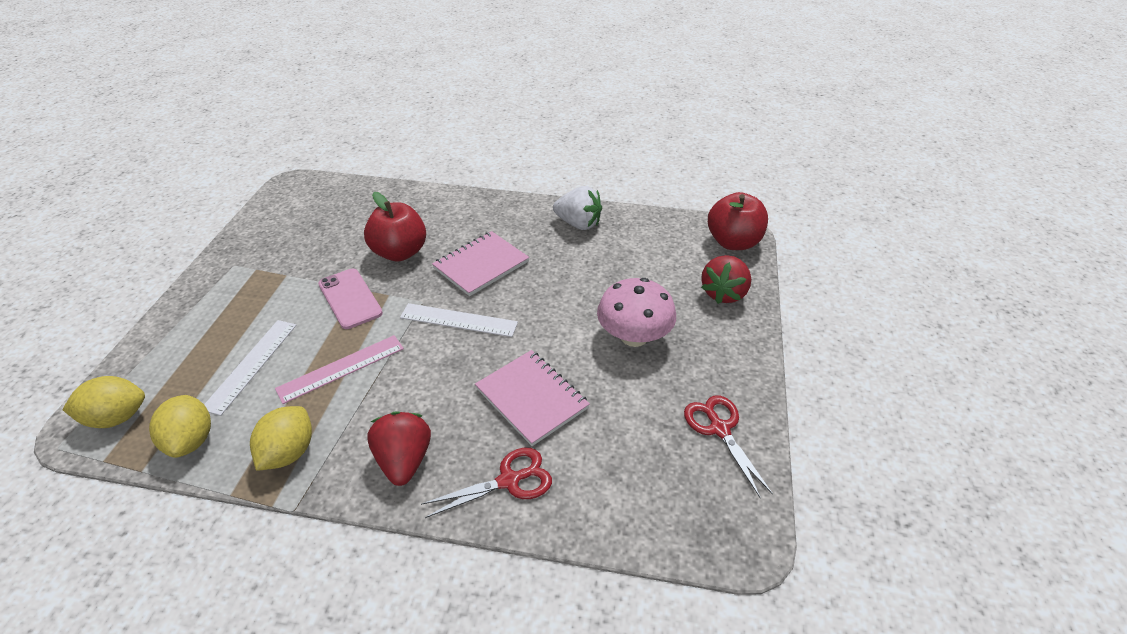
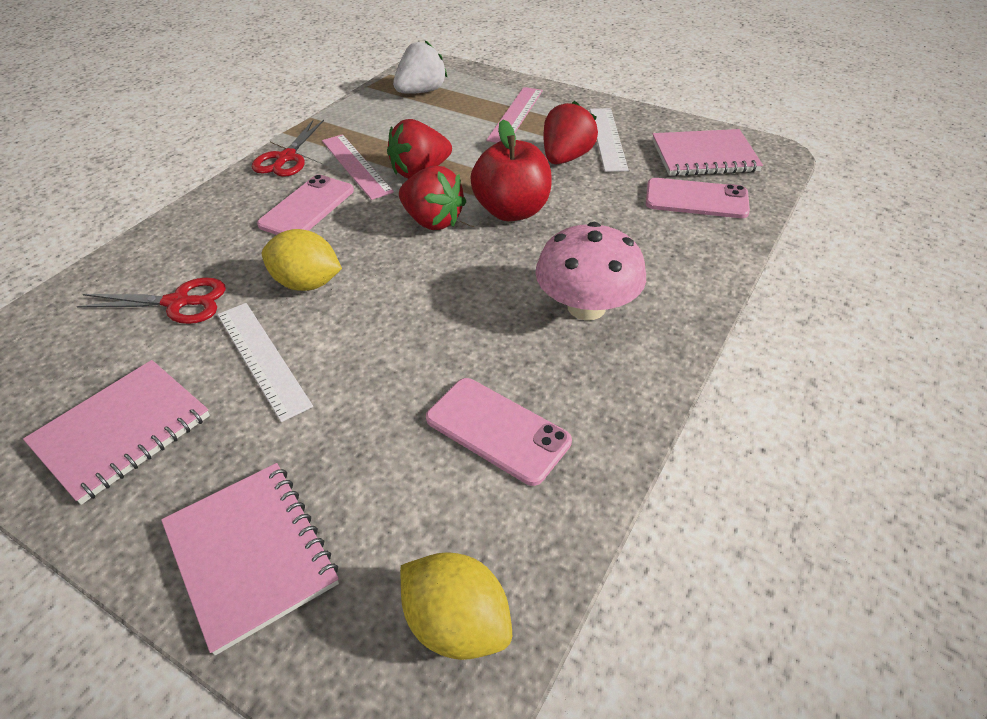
pink notebook: [432,231,529,296] [475,350,590,446] = 2 -> [23,360,210,505] [161,463,339,655] [652,129,763,176] = 3
pink phone: [318,269,383,329] = 1 -> [257,175,354,235] [426,378,572,486] [646,178,750,218] = 3
pink ruler: [275,335,404,404] = 1 -> [322,134,394,200] [486,87,543,143] = 2
red apple: [364,192,426,261] [708,192,768,250] = 2 -> [471,120,552,221] = 1
red strawberry: [367,412,431,486] [701,255,751,304] = 2 -> [387,119,452,179] [399,166,466,230] [544,101,598,165] = 3
yellow lemon: [62,376,145,428] [149,395,211,458] [250,406,312,471] = 3 -> [262,229,342,291] [400,553,512,660] = 2

